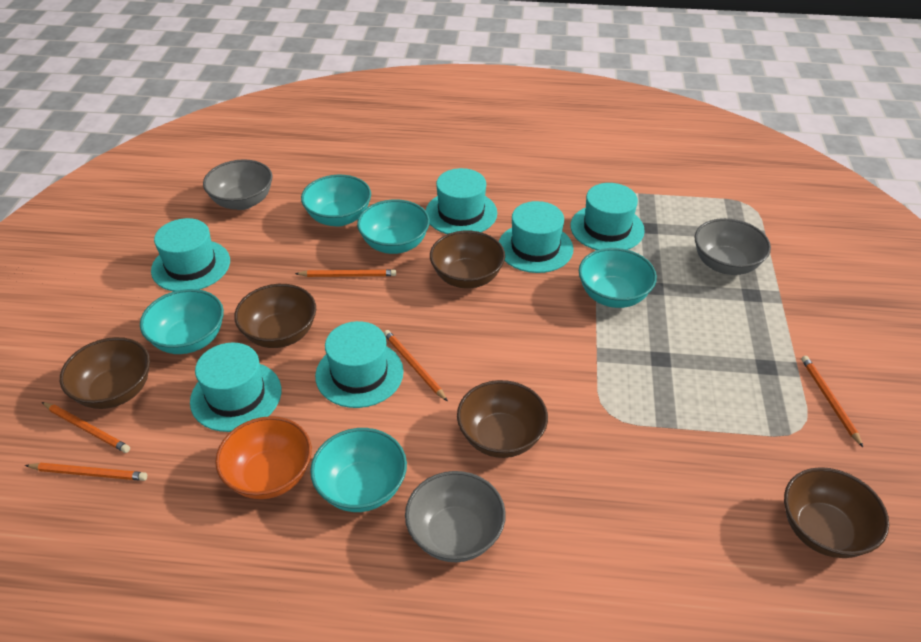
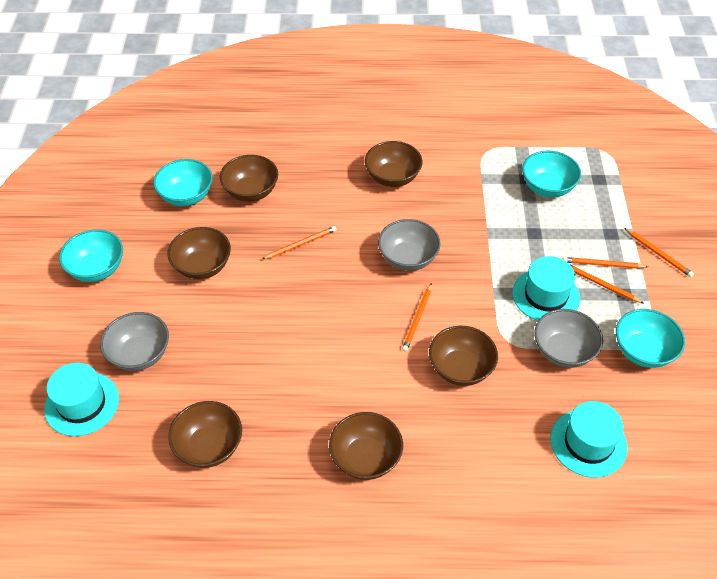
brown bowl: [60,337,150,409] [234,284,316,348] [430,231,505,288] [457,380,548,458] [784,467,889,558] = 5 -> [168,227,231,279] [168,401,242,468] [220,155,278,202] [329,412,403,480] [365,141,423,187] [429,326,498,386] = 6
orange bowl: [215,416,312,499] = 1 -> none = 0
turquoise bowl: [140,289,224,354] [301,175,371,227] [310,428,407,512] [357,199,430,254] [579,248,657,308] = 5 -> [59,229,123,282] [153,159,213,206] [522,151,581,197] [616,309,685,368] = 4
turquoise hat: [151,218,230,291] [190,343,281,432] [315,321,404,408] [426,168,497,234] [498,201,573,273] [570,183,645,250] = 6 -> [44,363,119,436] [512,256,580,321] [550,401,628,478] = 3

